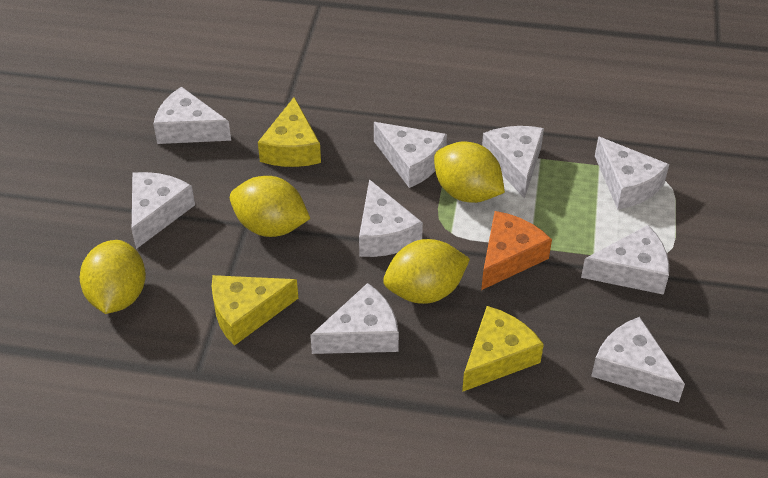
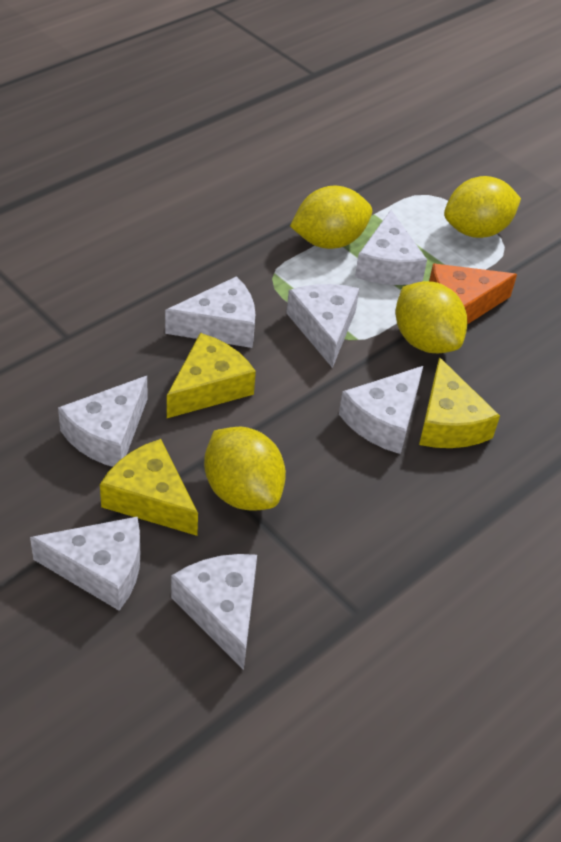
white cheese: [132,172,195,249] [153,86,231,144] [310,283,399,354] [359,179,423,257] [374,122,447,188] [482,126,544,199] [581,225,669,295] [591,317,685,402] [595,137,669,209] = 9 -> [30,517,140,611] [58,376,148,467] [165,276,255,348] [171,554,257,670] [286,284,359,368] [339,366,423,454] [355,210,427,285] = 7

